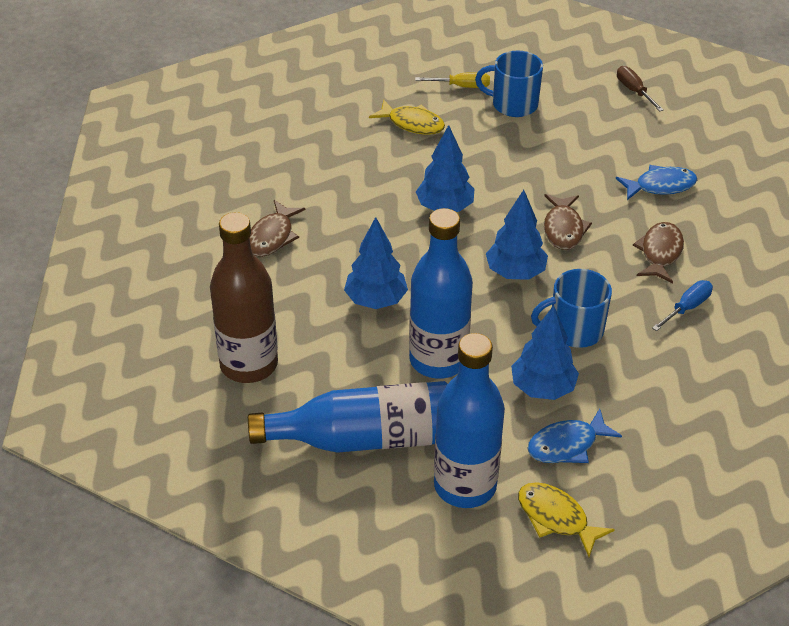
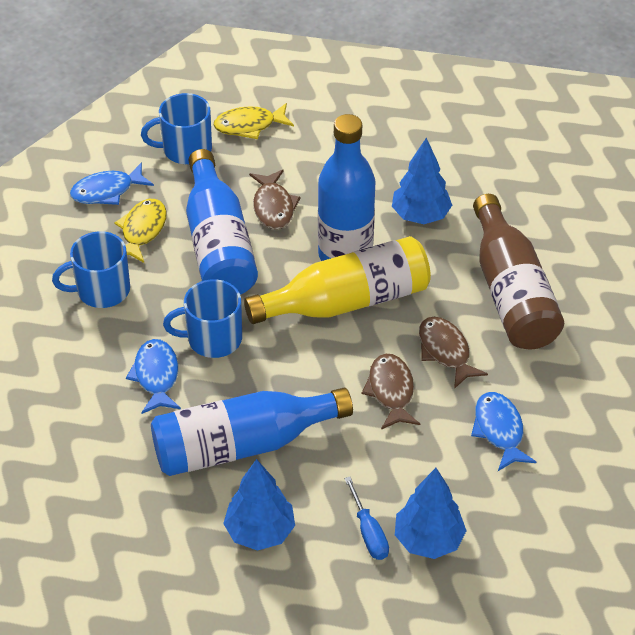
blue fish: [527,408,622,463] [616,165,697,200] = 2 -> [70,162,154,205] [126,339,181,414] [471,392,536,471] = 3
blue mug: [475,50,543,117] [531,269,612,348] = 2 -> [52,231,130,308] [141,93,212,164] [163,279,242,358] = 3
blue tree: [344,217,408,309] [416,125,474,212] [486,190,548,280] [511,305,579,400] = 4 -> [223,459,295,551] [392,137,452,224] [395,468,467,559] = 3
brown screwdriver: [617,66,664,111] = 1 -> none = 0
yellow bottle: none = 0 -> [244,236,431,324] = 1
yellow screwdriver: [415,72,490,88] = 1 -> none = 0

